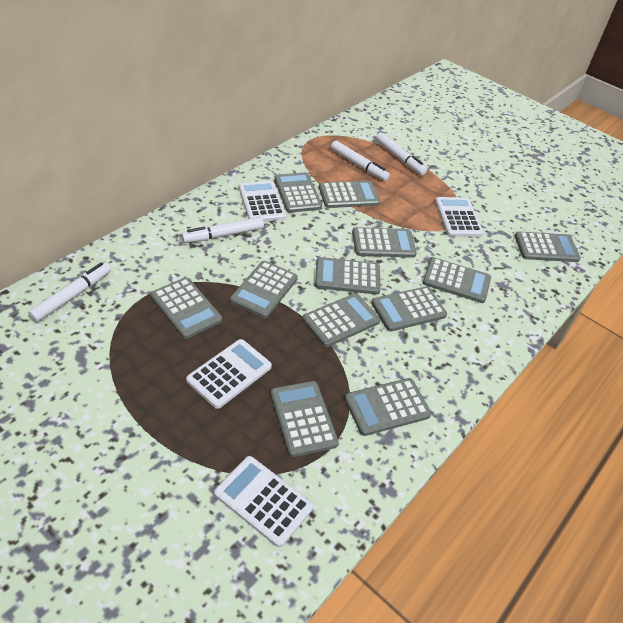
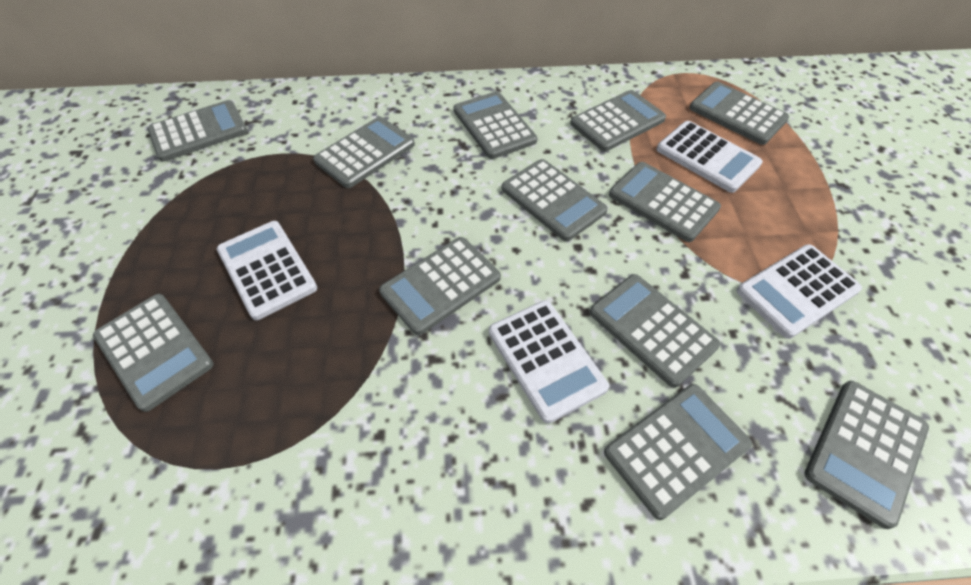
white marker: [28,262,111,322] [181,217,264,243] [331,141,390,181] [376,133,427,175] = 4 -> none = 0

